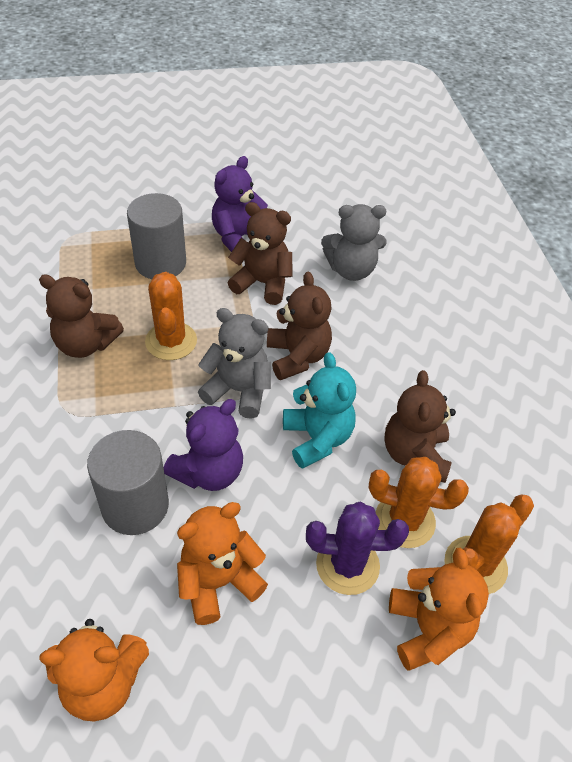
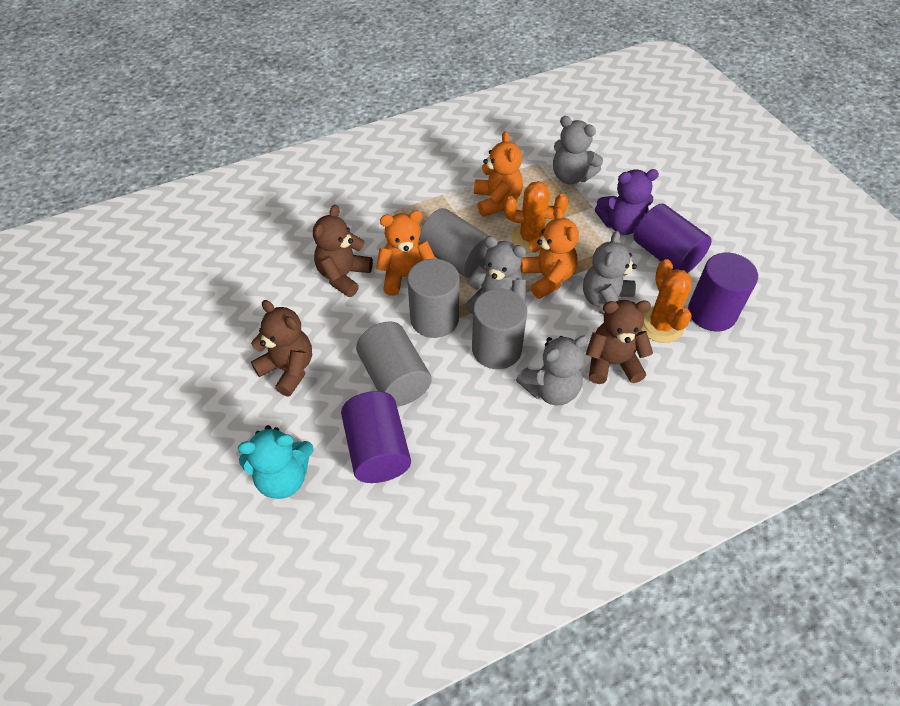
brown teddy bear: [39,274,124,358] [228,202,293,305] [267,271,332,380] [384,370,456,483] = 4 -> [251,300,312,396] [313,205,373,297] [586,300,653,384] = 3
grey cylinder: [87,430,169,535] [127,193,186,279] = 2 -> [356,321,432,406] [407,259,460,338] [419,208,489,278] [472,289,527,369] = 4
grey teddy bear: [198,308,271,419] [321,204,386,281] = 2 -> [465,236,526,315] [516,335,588,405] [553,116,603,184] [583,231,637,315] = 4
orange cactus: [145,272,197,360] [369,457,469,548] [444,495,534,594] = 3 -> [504,181,568,253] [641,259,692,343] = 2
purple cactus: [306,502,409,595] = 1 -> none = 0
purple cylinder: none = 0 -> [341,391,411,483] [633,204,712,273] [688,253,758,331] = 3
purple teddy bear: [163,399,243,491] [212,156,268,252] = 2 -> [595,169,659,235] = 1

